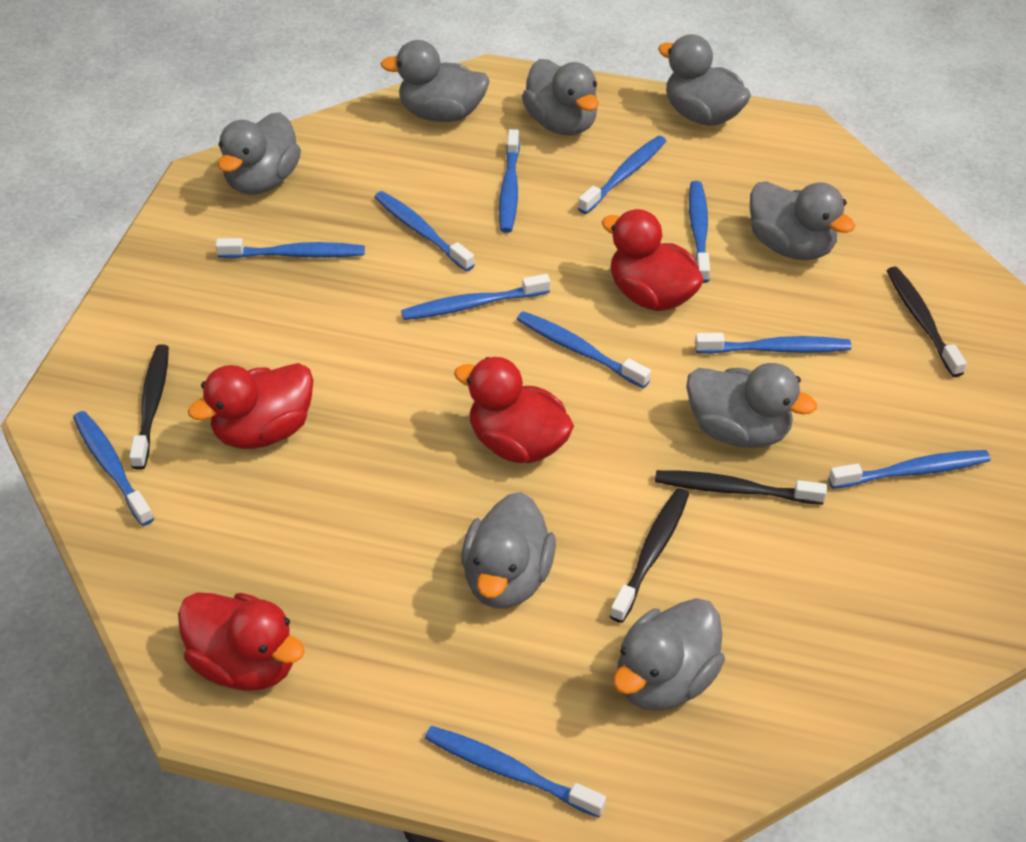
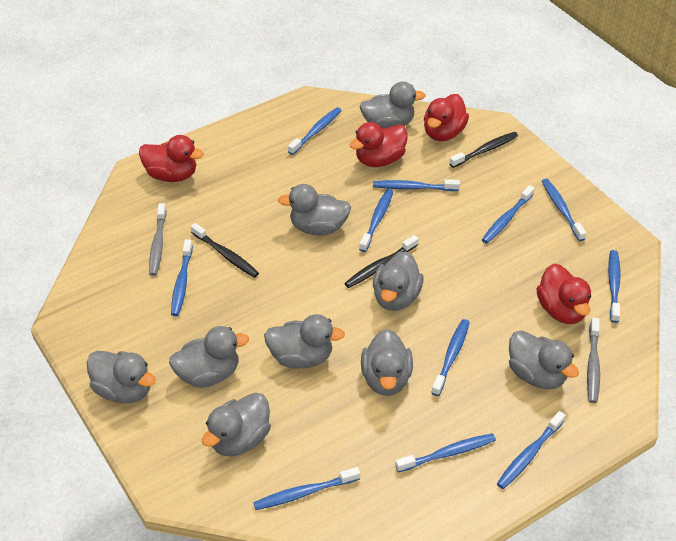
black toothbrush: [129,344,169,470] [610,488,689,623] [655,470,827,505] [887,267,967,377] = 4 -> [191,223,259,278] [344,235,418,288] [449,132,518,168] = 3
grey duck: [218,112,301,195] [380,40,489,122] [462,492,556,608] [522,59,599,136] [613,598,725,711] [658,34,751,126] [686,363,817,448] [750,181,855,260] = 8 -> [87,351,156,403] [169,326,249,387] [202,392,271,456] [264,314,345,369] [278,184,351,235] [360,81,426,129] [361,329,413,396] [373,252,424,311] [509,330,579,389] = 9
grey toothbrush: none = 0 -> [149,203,166,276] [587,318,600,403] = 2

